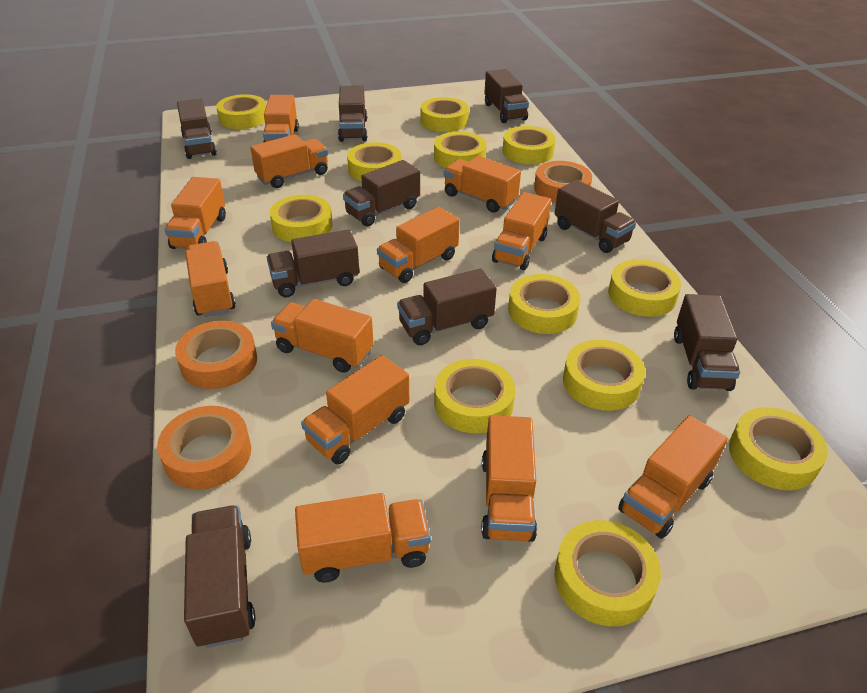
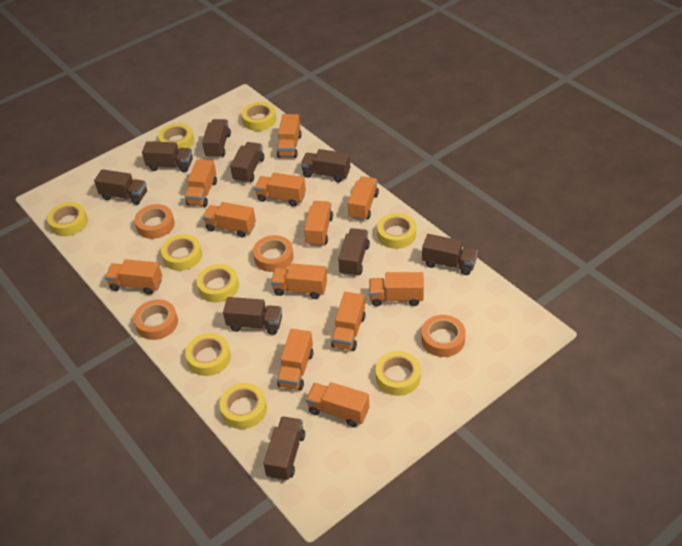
orange tape: [157,406,251,490] [175,321,257,389] [534,161,592,203] = 3 -> [134,204,175,239] [134,299,178,340] [253,235,294,272] [421,315,466,357] = 4
yellow tape: [216,94,266,129] [270,195,332,242] [347,142,401,182] [420,97,469,132] [434,131,487,168] [434,359,515,433] [503,126,556,164] [508,274,580,334] [555,520,661,626] [563,340,645,411] [608,259,681,317] [729,407,828,490] = 12 -> [47,202,88,236] [158,123,194,150] [161,234,202,271] [185,333,231,376] [197,264,239,302] [219,383,267,429] [242,102,276,131] [375,351,421,396] [377,213,416,249] = 9

